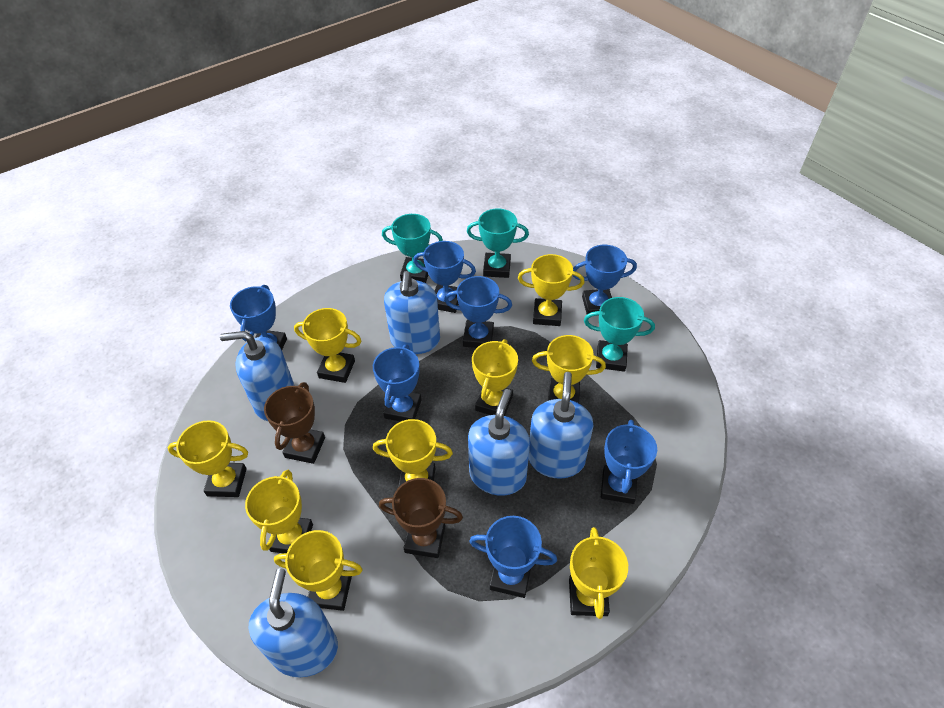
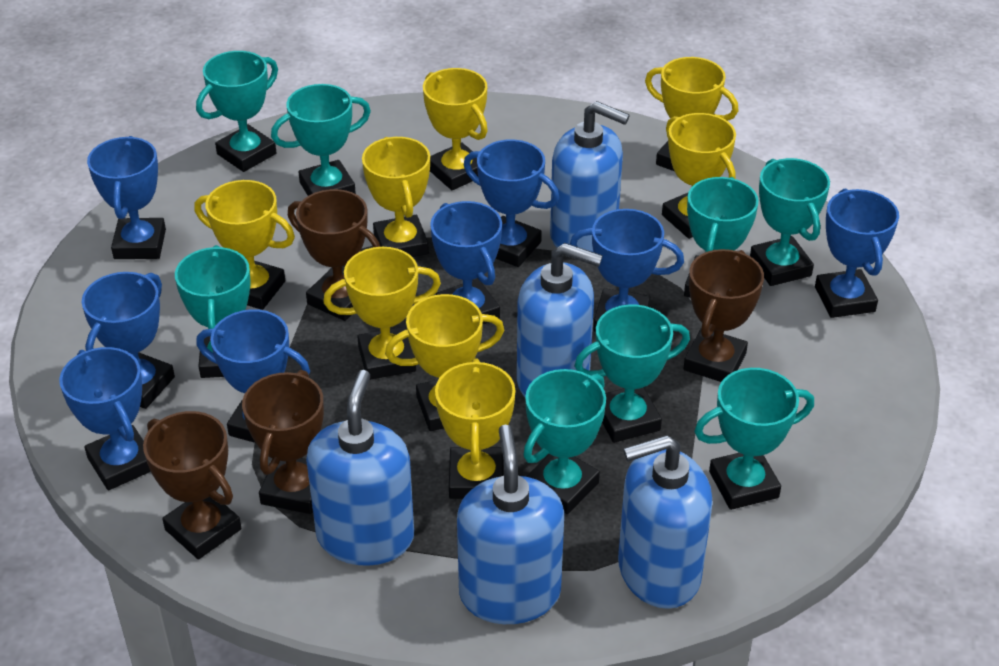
blue trophy: [230,285,287,350] [373,345,422,422] [413,241,476,313] [444,276,512,348] [469,516,557,598] [573,245,637,314] [601,420,657,504] = 7 -> [59,347,151,490] [82,272,175,409] [87,136,166,259] [196,309,310,443] [430,201,502,324] [464,139,559,267] [570,209,684,332] [815,188,899,318] = 8
brown trophy: [264,382,325,464] [379,478,463,558] = 2 -> [143,411,241,559] [242,370,324,514] [288,189,380,321] [683,249,764,382] = 4
turquoise trophy: [382,214,443,283] [467,209,529,278] [584,297,655,372] = 3 -> [175,245,251,378] [196,51,278,172] [271,84,371,196] [523,369,606,514] [575,305,690,443] [684,177,759,298] [694,368,814,510] [750,158,830,286] = 8
yellow trophy: [168,420,248,497] [245,470,313,553] [274,530,363,611] [294,308,361,383] [373,419,453,487] [472,339,518,416] [518,254,584,326] [532,335,606,403] [569,527,628,619] = 9 -> [194,180,295,310] [323,247,441,380] [362,137,430,257] [385,294,504,431] [423,68,488,190] [435,359,516,499] [645,57,738,171] [662,113,736,239] = 8

